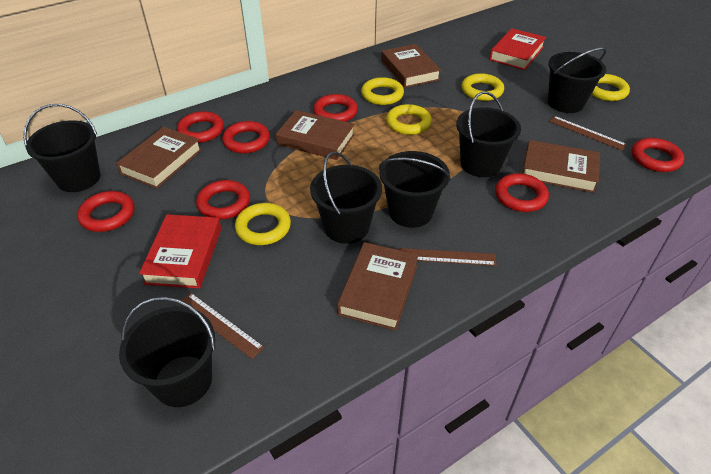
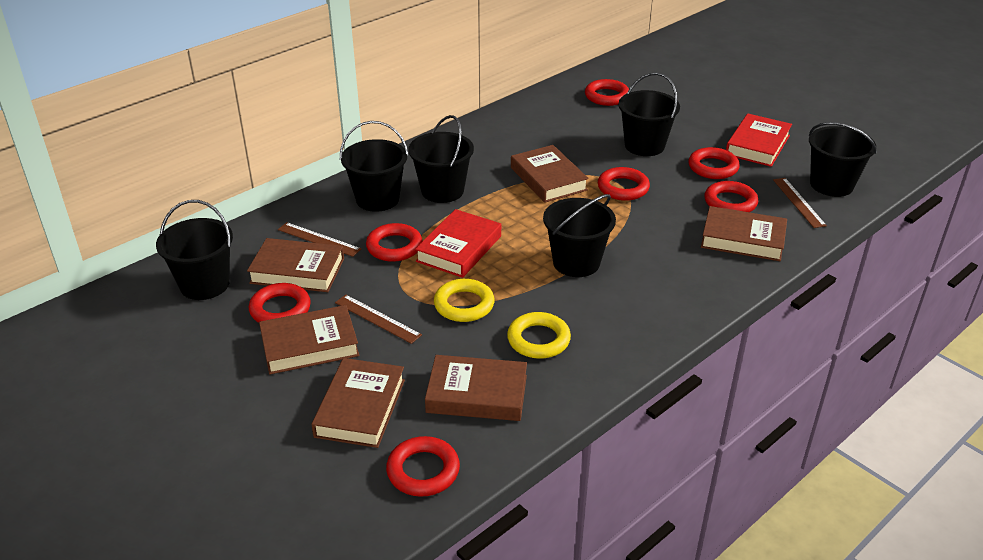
brown book: [116,127,202,189] [276,110,355,160] [337,242,419,330] [381,44,441,88] [522,140,600,193] = 5 -> [247,238,344,292] [259,305,359,374] [311,358,405,448] [425,355,527,421] [511,145,589,203] [701,206,787,261] = 6
yellow ring: [235,203,291,245] [361,77,404,105] [386,104,432,135] [462,73,504,101] [591,74,630,101] = 5 -> [434,279,495,322] [507,312,571,359] = 2

